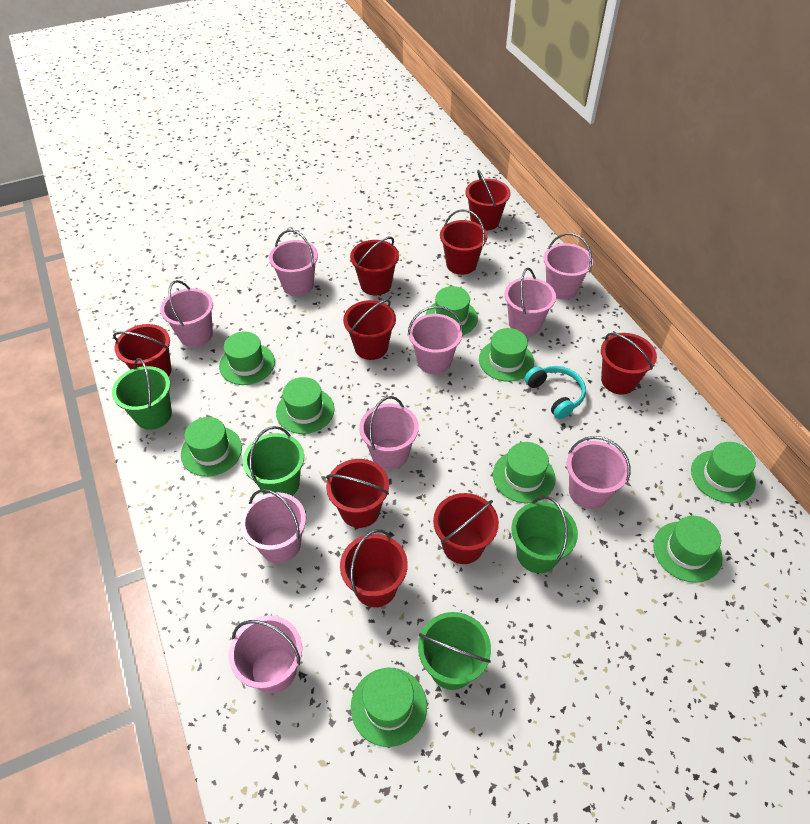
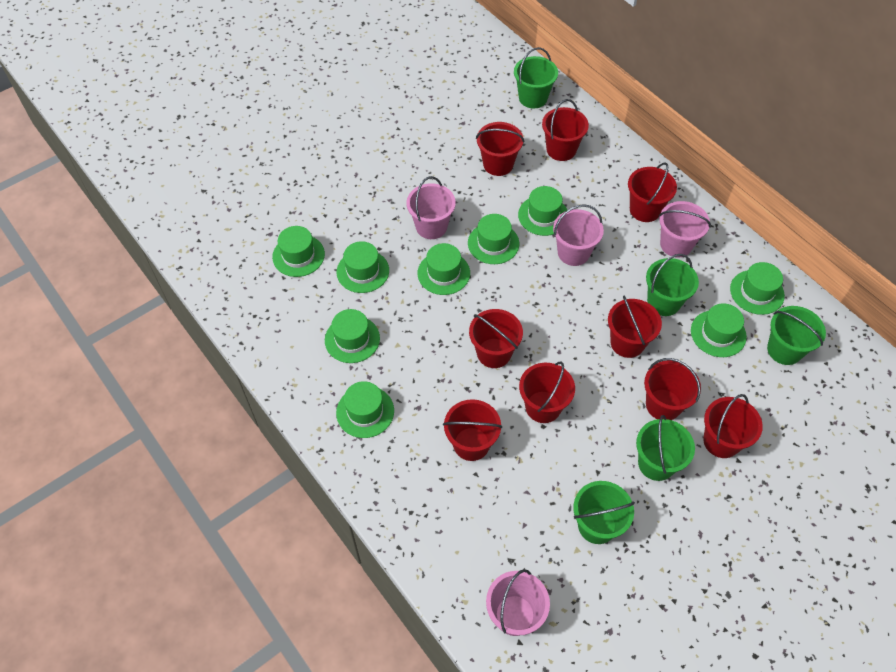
green bucket: [112,358,172,430] [243,426,304,496] [418,612,491,690] [511,496,578,573] = 4 -> [514,47,558,108] [573,481,635,544] [636,415,695,481] [646,254,699,316] [767,306,826,365] = 5
pink bucket: [160,280,213,347] [229,615,302,693] [240,489,306,563] [269,230,318,296] [359,396,419,469] [408,306,463,374] [504,268,556,336] [544,233,593,299] [567,436,630,509] = 9 -> [406,176,456,239] [486,569,550,636] [553,204,604,266] [659,201,711,258] = 4
turquoise headphones: [524,366,586,419] = 1 -> none = 0

